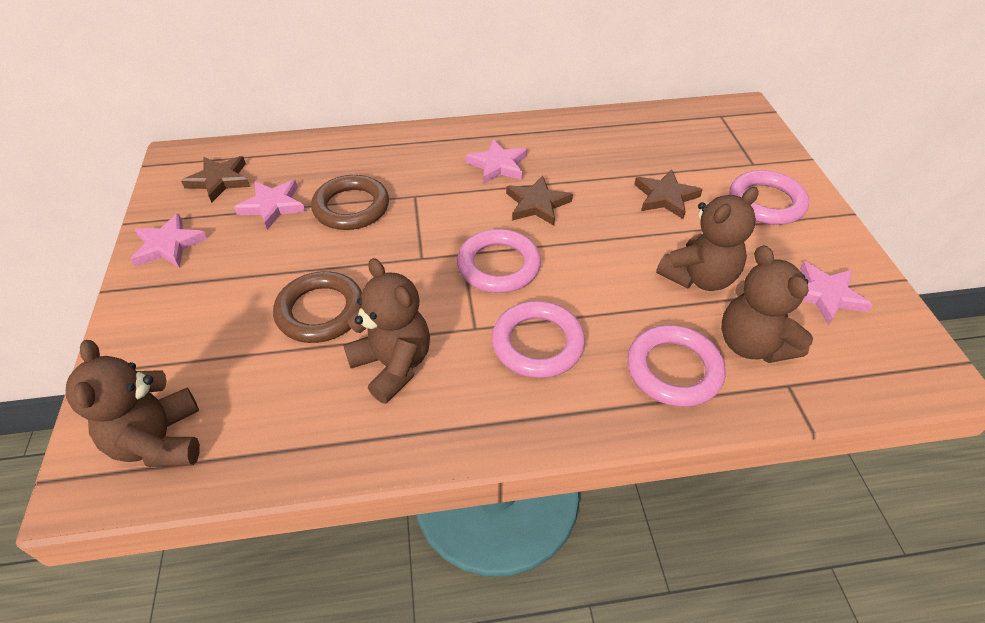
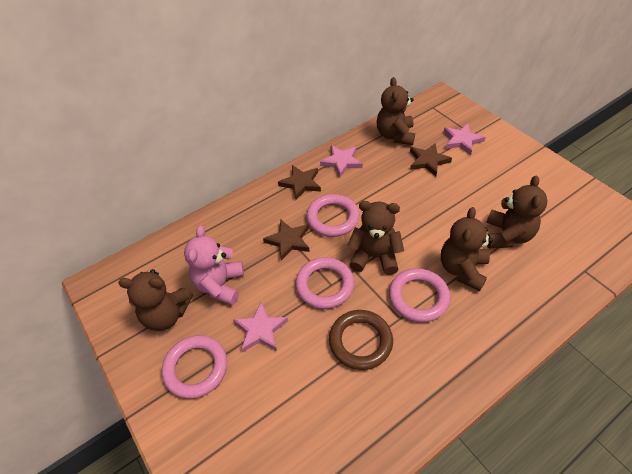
brown ring: [273,271,362,343] [311,175,389,230] = 2 -> [329,310,393,370] = 1
brown teddy bear: [66,340,200,467] [343,258,430,404] [656,187,759,291] [721,245,813,363] = 4 -> [118,269,193,331] [347,201,404,275] [377,77,415,145] [441,207,493,291] [486,176,548,248] = 5
pink star: [131,213,208,268] [234,180,305,230] [465,139,527,184] [800,261,872,325] = 4 -> [233,302,288,352] [320,145,363,177] [444,124,485,155] = 3
pink teddy bear: none = 0 -> [184,226,244,305] = 1

